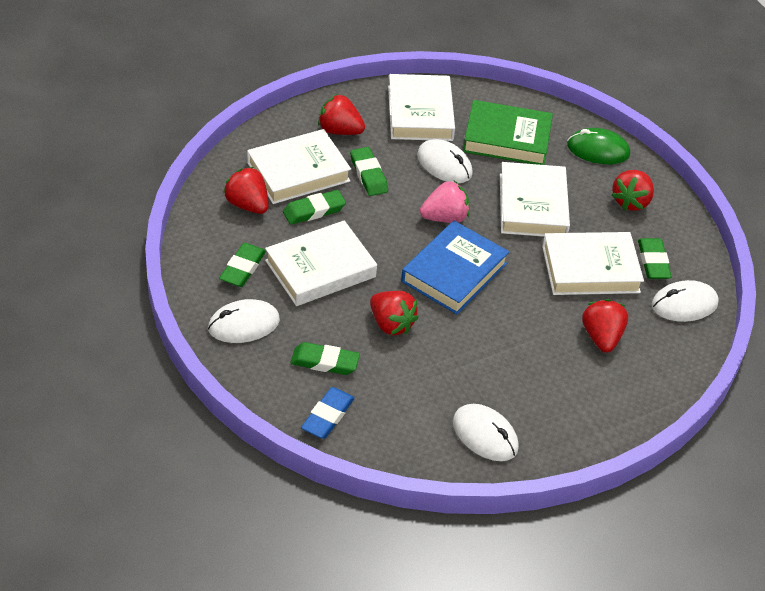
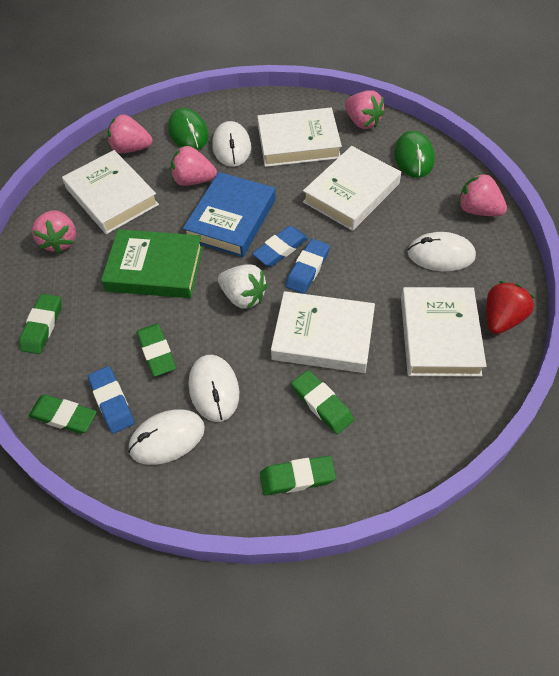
blue eraser: [301,387,355,438] = 1 -> [88,366,135,434] [252,226,308,267] [286,239,330,294] = 3
green mouse: [567,128,630,164] = 1 -> [168,108,209,150] [394,131,435,178] = 2
pink strawberry: [420,181,469,223] = 1 -> [32,210,76,254] [107,114,152,153] [171,146,217,186] [345,90,385,129] [458,173,507,216] = 5
red strawberry: [223,167,269,214] [318,94,365,135] [370,291,419,335] [582,299,628,352] [611,170,654,211] = 5 -> [487,281,535,334] = 1
white strawberry: none = 0 -> [218,264,268,309] = 1

